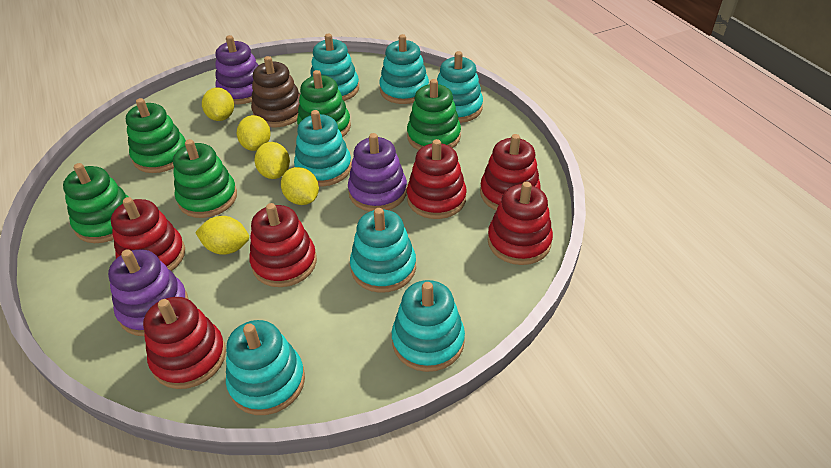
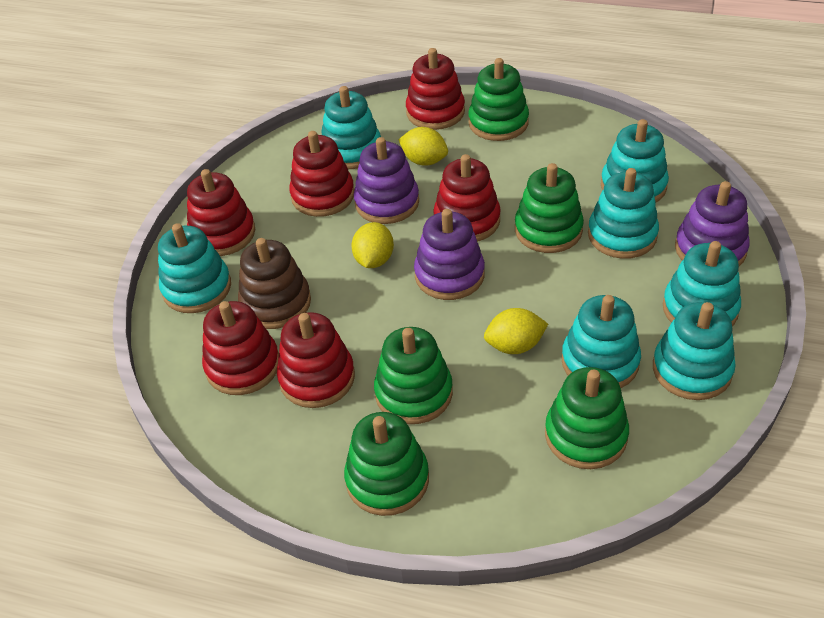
yellow lemon: [195,216,249,255] [202,87,234,121] [237,115,271,151] [254,142,290,179] [281,167,319,205] = 5 -> [351,222,394,268] [398,127,448,166] [484,308,548,354] = 3

